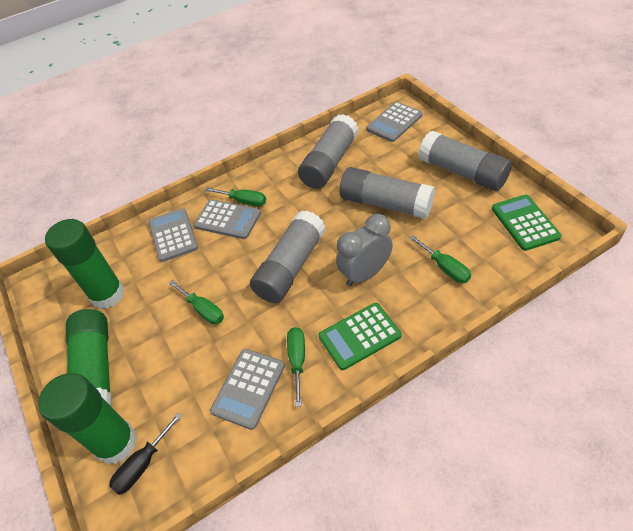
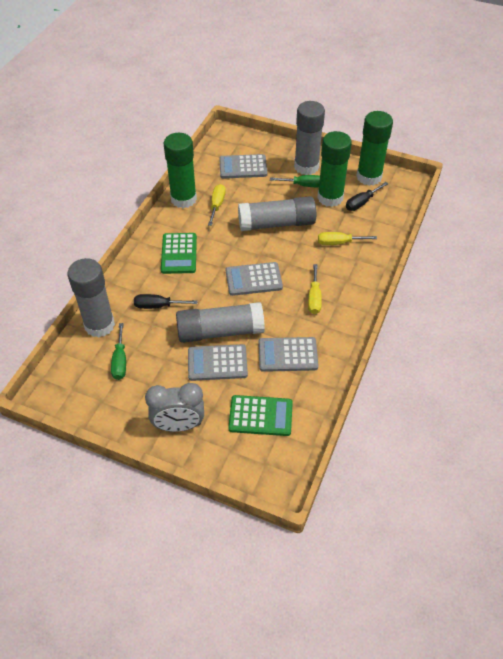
black screwdriver: [109,412,182,495] = 1 -> [134,294,198,309] [346,182,388,211] = 2
green screwdriver: [169,280,224,325] [205,187,266,207] [287,327,305,407] [410,235,471,283] = 4 -> [111,323,126,380] [270,175,320,187] = 2
yellow screwdriver: none = 0 -> [208,184,226,226] [308,264,322,314] [318,232,377,245] = 3

